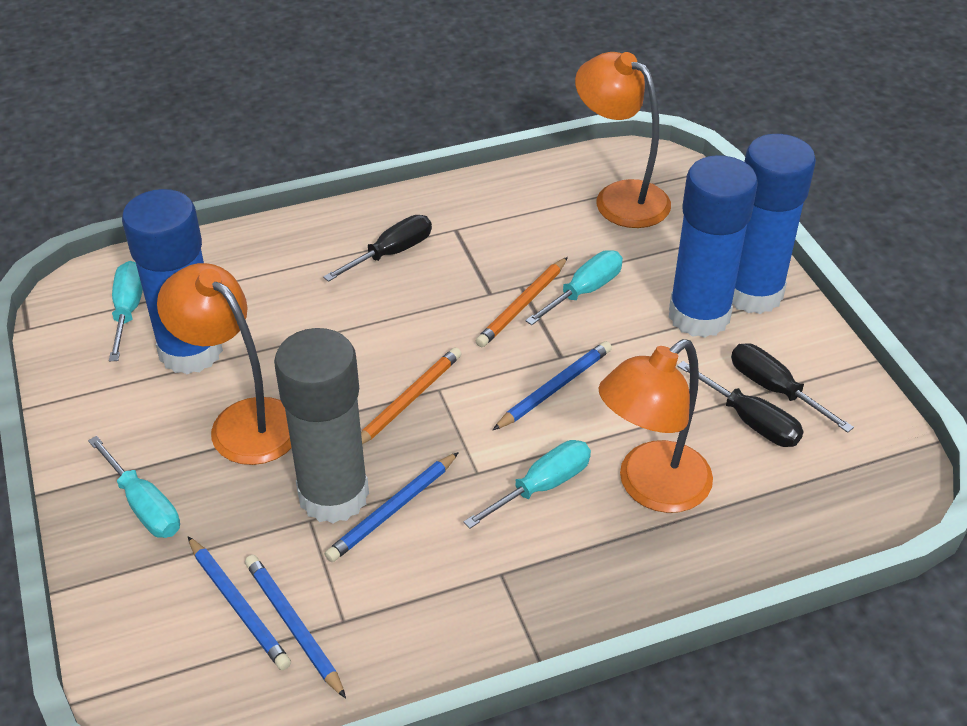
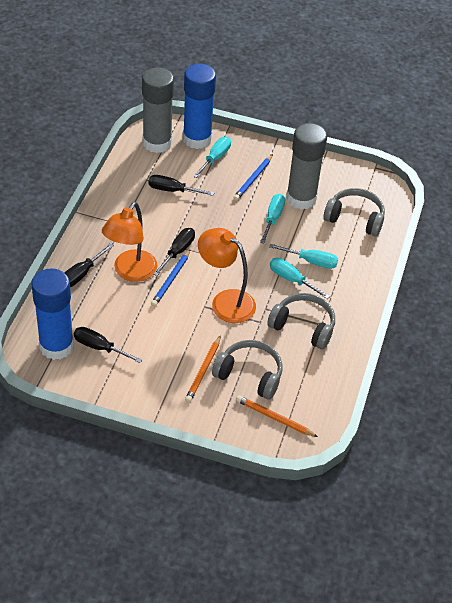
black screwdriver: [323,215,432,282] [677,361,804,447] [731,343,854,433] = 3 -> [64,243,114,287] [74,327,142,363] [148,175,214,196] [153,228,195,276] = 4
blue glue stick: [122,189,223,374] [669,155,758,338] [732,134,816,314] = 3 -> [31,268,74,360] [183,64,216,149] = 2
blue pencil: [188,536,291,670] [245,555,346,699] [325,452,459,562] [493,341,612,430] = 4 -> [151,250,190,307] [233,154,273,201] = 2
grey glue stick: [274,328,369,523] = 1 -> [142,67,174,153] [286,123,327,210] = 2
grey headphones: none = 0 -> [212,340,283,400] [267,293,335,349] [323,188,385,236] = 3
orange lamp: [157,263,291,465] [575,52,671,228] [598,339,713,513] = 3 -> [102,202,157,282] [198,228,256,323] = 2

